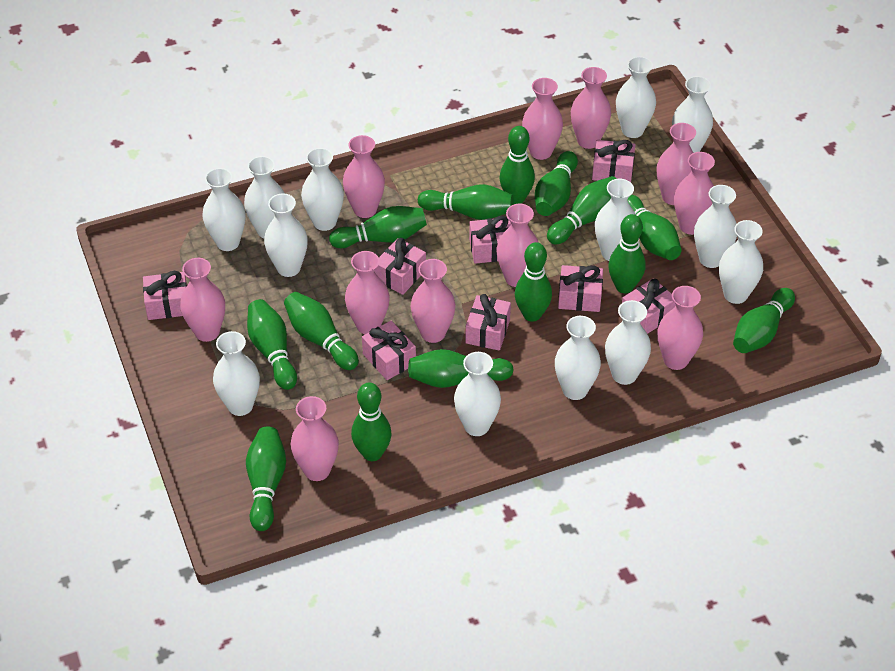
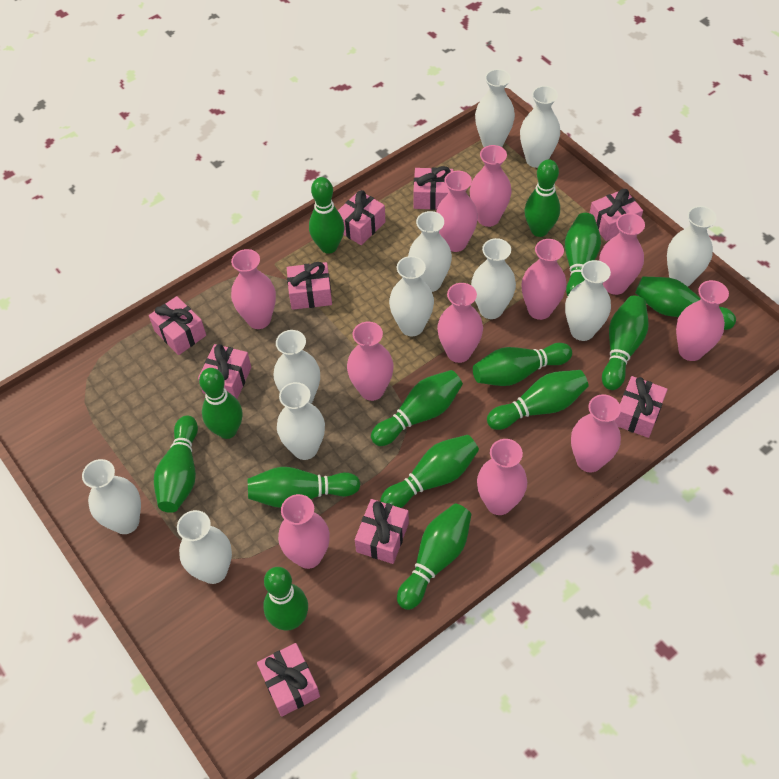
pink gift: [143,271,187,320] [362,321,416,380] [375,238,426,295] [465,294,511,351] [469,216,511,264] [558,265,603,312] [592,140,636,182] [622,278,676,334] = 8 -> [149,296,206,355] [198,344,251,399] [257,643,320,717] [287,262,332,310] [338,190,386,245] [355,499,409,564] [413,166,453,210] [590,189,643,241] [614,376,668,438] = 9
white vase: [202,168,246,251] [213,331,260,416] [244,156,285,238] [264,193,308,277] [301,148,344,231] [454,352,501,436] [555,316,601,400] [595,179,636,261] [605,300,651,385] [616,56,656,138] [672,76,713,153] [694,185,737,268] [719,220,763,304] = 13 -> [82,459,141,534] [177,510,232,584] [274,330,320,404] [277,382,325,460] [389,256,434,336] [408,211,452,292] [471,238,516,319] [475,69,515,147] [520,86,560,168] [565,260,611,341] [667,206,716,287] = 11

